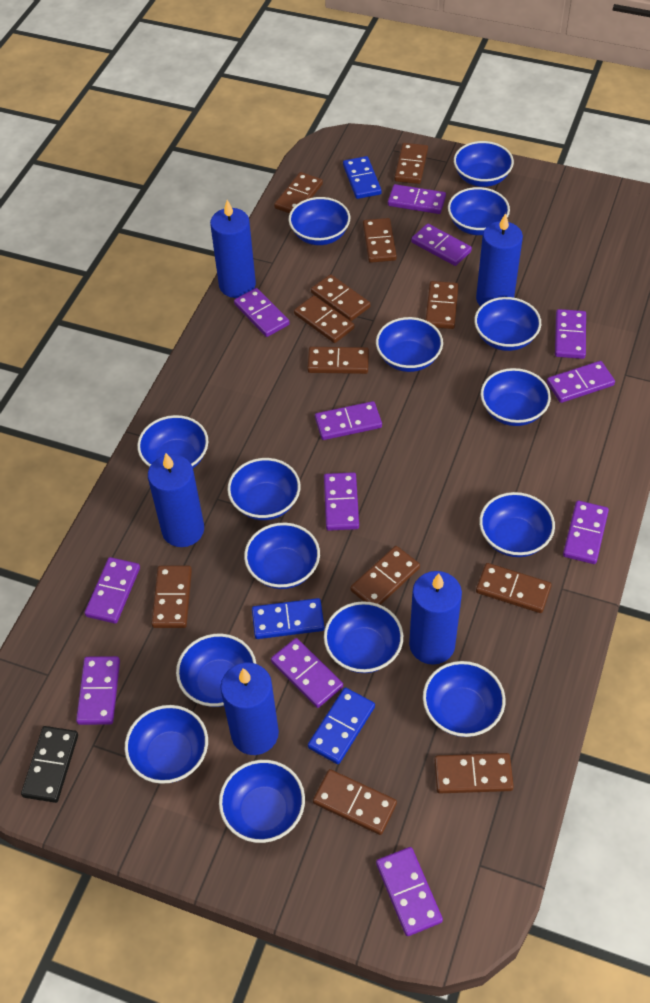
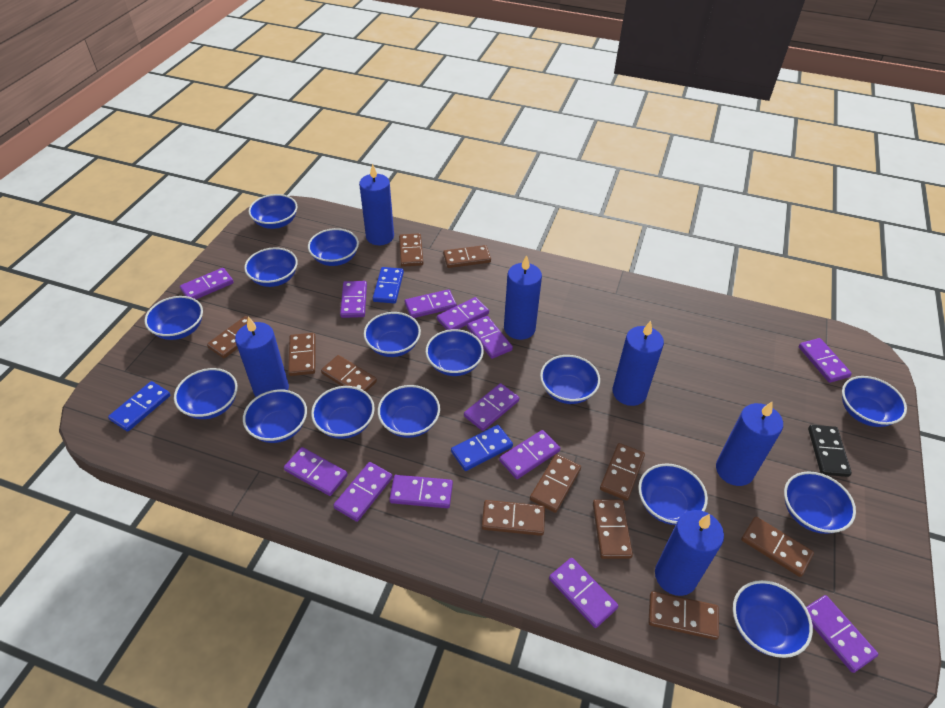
blue candle: [148,453,204,547] [210,200,256,298] [221,662,279,755] [409,571,462,665] [476,213,523,306] = 5 -> [235,317,289,397] [359,164,394,245] [504,255,542,340] [613,321,664,406] [655,510,724,596] [716,402,783,486] = 6
brown domino: [151,566,192,628] [274,172,323,214] [294,295,354,343] [308,347,369,374] [311,274,370,321] [313,769,397,835] [350,546,420,605] [363,218,397,263] [394,143,428,184] [426,281,459,329] [434,753,514,793] [476,563,552,613] = 12 -> [207,316,255,358] [288,333,316,376] [321,355,377,392] [399,233,423,267] [443,245,491,268] [482,500,545,536] [530,454,581,513] [593,499,633,559] [600,443,645,501] [648,591,719,640] [741,517,814,577] = 11
purple domino: [76,656,120,725] [85,557,140,624] [234,288,290,337] [271,638,343,708] [315,401,382,440] [324,472,359,531] [376,847,443,936] [388,184,446,214] [411,224,472,266] [547,361,615,403] [555,309,586,359] [563,500,609,564] = 12 -> [180,268,234,299] [284,447,348,496] [333,462,393,522] [340,281,367,318] [389,475,453,508] [405,289,457,318] [437,297,489,330] [464,383,519,431] [467,316,513,359] [499,430,560,479] [549,558,618,628] [798,338,852,383] [806,595,878,673] = 13

